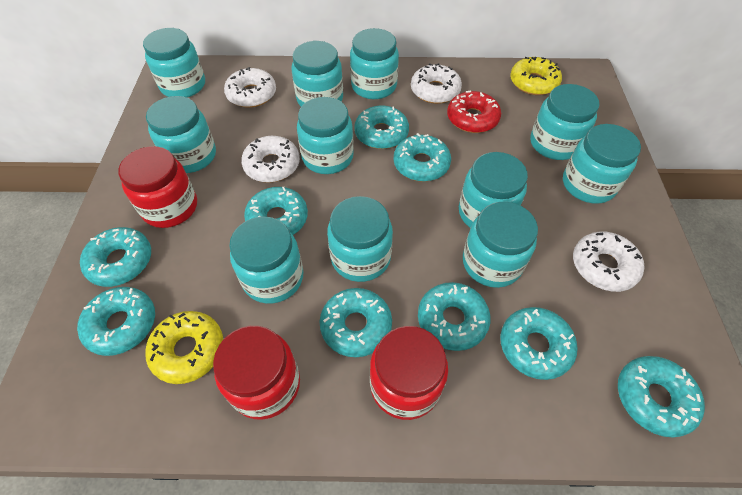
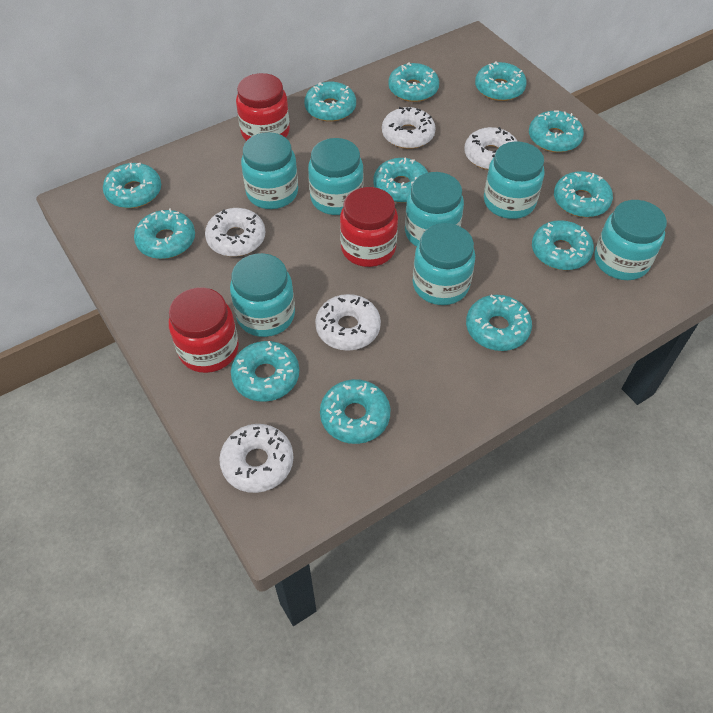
red donut: [447,91,501,133] = 1 -> none = 0
turquoise donut: [77,287,155,356] [80,227,151,287] [244,187,308,235] [319,288,392,357] [354,106,409,149] [394,133,451,182] [418,282,490,351] [500,307,578,380] [618,356,705,438] = 9 -> [103,163,161,208] [134,208,195,259] [231,341,299,402] [304,82,356,122] [320,379,390,444] [373,158,428,203] [388,62,439,102] [466,295,532,351] [475,62,527,101] [529,110,584,153] [532,220,594,270] [554,171,613,217] = 12
turquoise jar: [143,28,205,97] [146,96,216,173] [229,217,304,304] [292,41,343,107] [297,97,354,174] [327,196,393,282] [350,28,399,99] [459,152,528,228] [463,202,538,288] [530,84,599,160] [563,124,641,204] = 11 -> [230,253,295,337] [241,132,298,209] [308,138,363,215] [405,172,464,247] [413,223,475,305] [484,141,545,219] [594,200,667,280] = 7
white donut: [224,67,276,108] [241,136,300,183] [411,63,462,104] [573,231,644,292] = 4 -> [205,208,266,257] [219,424,294,493] [315,294,381,351] [382,107,436,149] [464,127,518,170] = 5
yellow donut: [145,311,223,384] [510,57,562,95] = 2 -> none = 0

